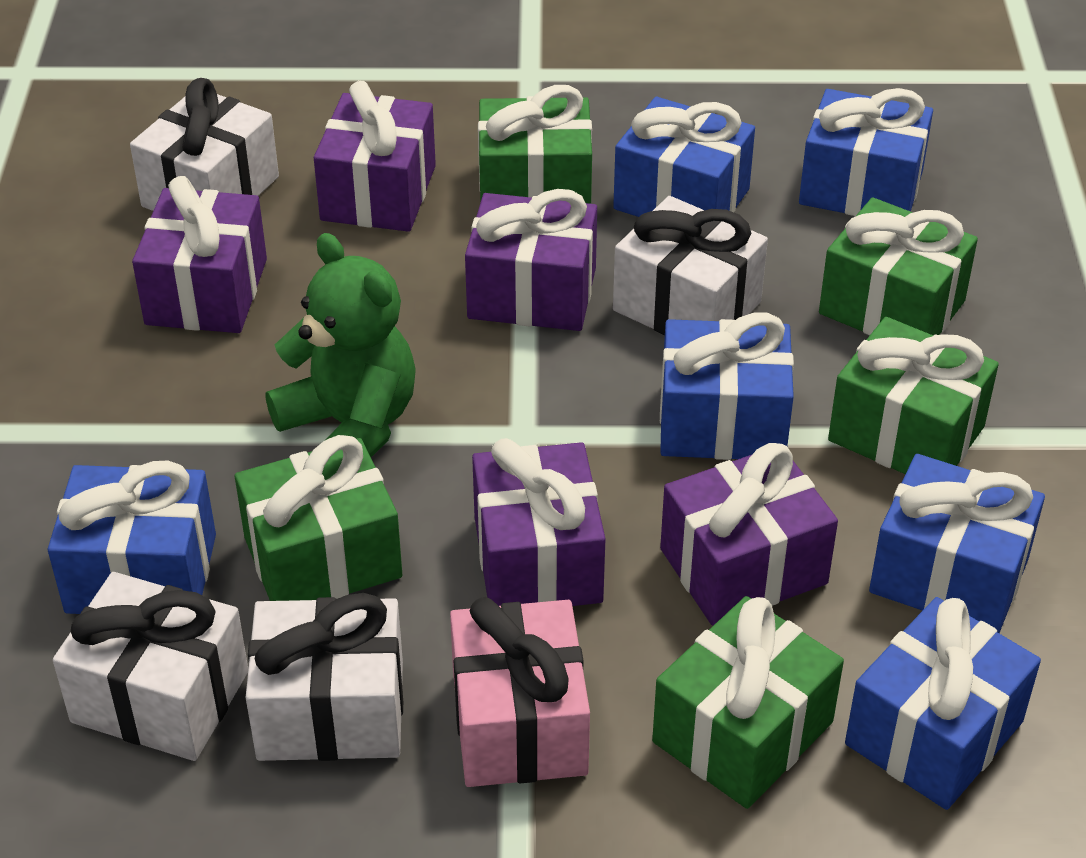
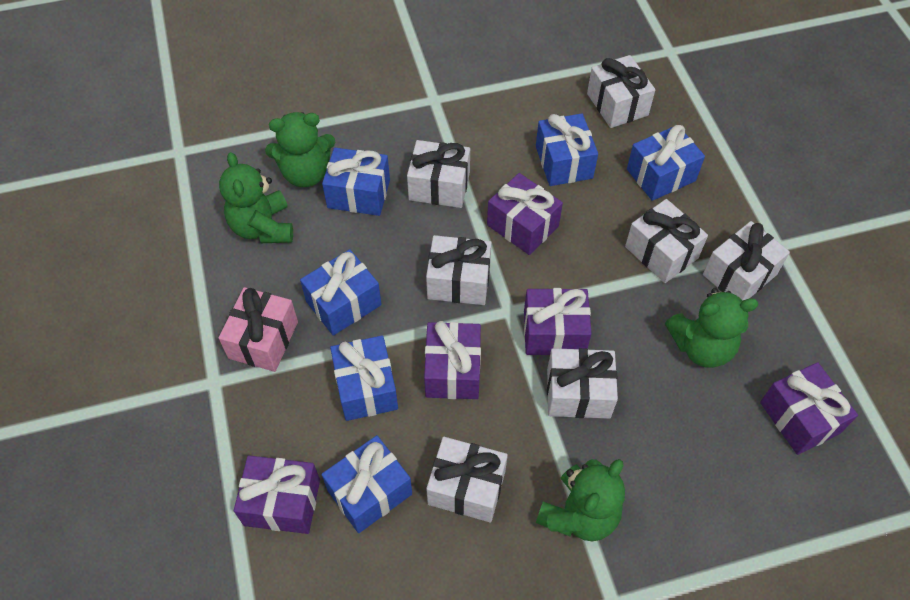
green gift: [235,435,402,601] [478,85,592,204] [652,596,844,809] [819,197,978,335] [828,317,999,474] = 5 -> none = 0
green teddy bear: [266,233,416,457] = 1 -> [219,152,293,243] [265,112,336,187] [536,459,625,541] [665,288,758,368] = 4
white gift: [53,572,248,761] [130,78,279,211] [246,593,403,761] [613,196,768,335] = 4 -> [407,140,470,208] [426,235,492,305] [426,437,508,522] [547,348,618,419] [587,55,655,128] [625,199,708,283] [703,221,790,301] = 7

